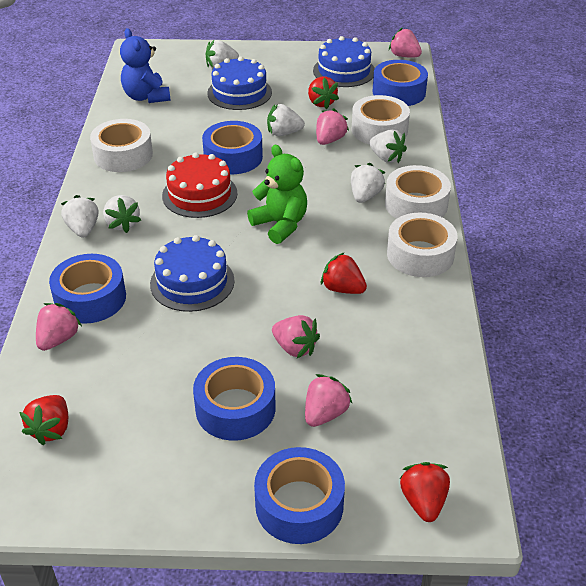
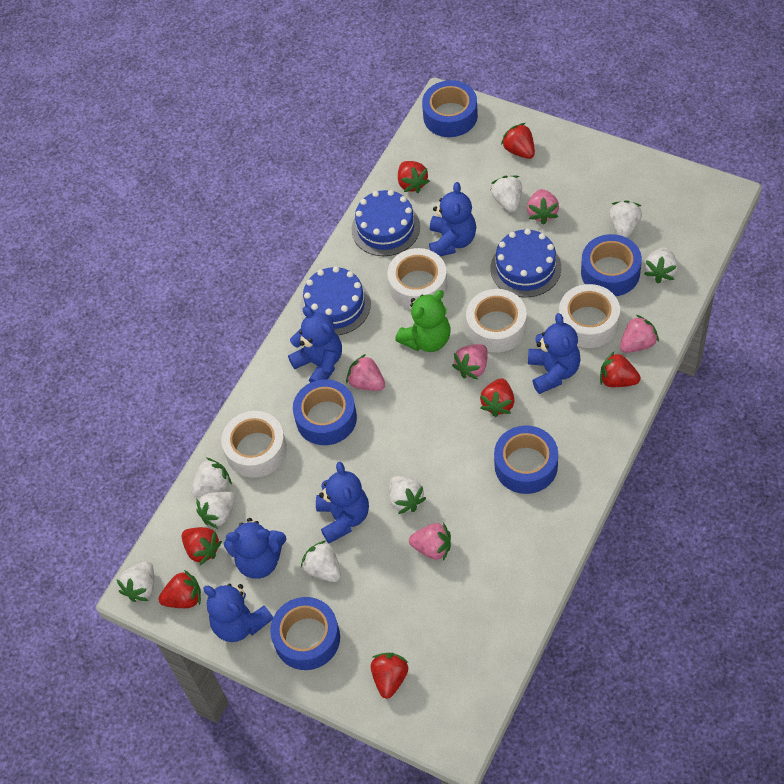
blue teddy bear: [120,28,170,103] = 1 -> [203,584,273,642] [224,518,286,579] [288,307,342,383] [316,462,369,544] [429,182,476,256] [528,313,581,394] = 6
red cake: [162,152,237,218] = 1 -> none = 0
red strawberry: [20,395,68,445] [308,77,339,109] [321,252,367,294] [400,462,450,522] = 4 -> [159,570,201,608] [182,527,222,565] [371,653,408,699] [398,161,430,193] [480,378,515,417] [501,123,535,159] [600,351,641,387] = 7
white strawberry: [61,195,98,237] [103,195,141,233] [205,40,239,68] [267,104,305,136] [351,163,385,203] [369,129,407,163] = 6 -> [116,561,154,602] [191,458,232,497] [196,491,236,529] [301,540,341,582] [389,476,426,514] [491,175,522,213] [609,200,642,238] [644,247,678,283] = 8

